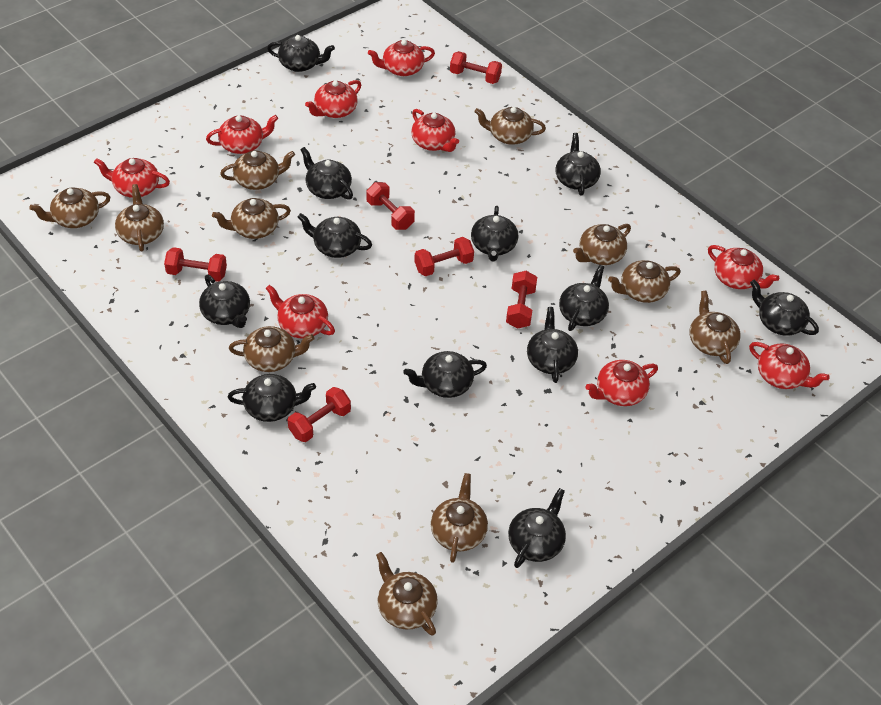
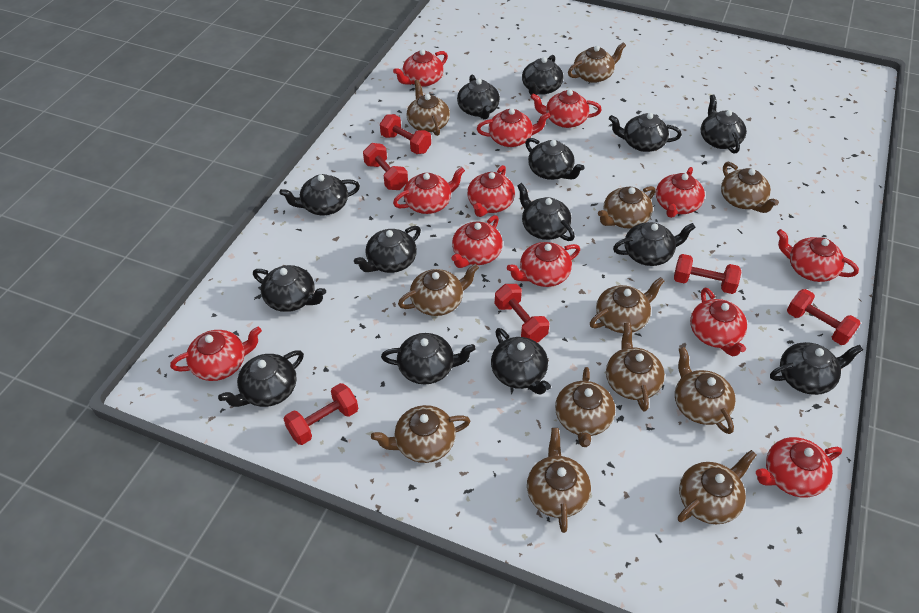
black teapot: [199,275,250,328] [228,374,316,422] [267,35,335,72] [298,213,372,258] [300,147,353,200] [403,351,487,398] [471,206,518,261] [508,488,566,568] [527,307,578,383] [556,133,601,196] [559,265,609,331] [750,280,819,336] = 12 -> [218,350,304,407] [253,265,326,312] [280,174,360,215] [354,226,421,273] [381,333,476,385] [457,74,500,119] [491,328,551,395] [517,183,575,241] [522,55,563,95] [525,138,584,180] [609,113,682,152] [613,222,696,266] [701,95,747,154] [770,342,863,395] = 14
brown teapot: [29,187,110,228] [115,184,164,252] [212,198,291,239] [220,150,295,190] [229,326,314,372] [376,552,438,636] [431,473,488,563] [474,107,546,145] [573,224,631,265] [608,260,680,303] [690,290,741,364] = 11 -> [371,405,470,463] [398,263,479,316] [406,80,450,136] [527,428,591,533] [555,367,615,447] [568,42,626,83] [590,277,664,333] [598,186,656,229] [606,323,665,412] [675,347,736,434] [678,450,757,524] [721,162,779,213] = 12
red teapot: [94,158,170,198] [206,115,278,154] [266,285,335,338] [305,80,361,118] [368,40,435,76] [411,109,459,152] [585,360,658,406] [708,245,779,289] [749,342,830,389] = 9 -> [170,327,262,381] [393,49,448,87] [393,167,465,214] [451,215,503,268] [467,165,515,217] [477,108,551,147] [507,242,580,287] [530,90,602,128] [656,167,705,218] [690,288,747,356] [756,437,842,498] [777,229,859,282] = 12

